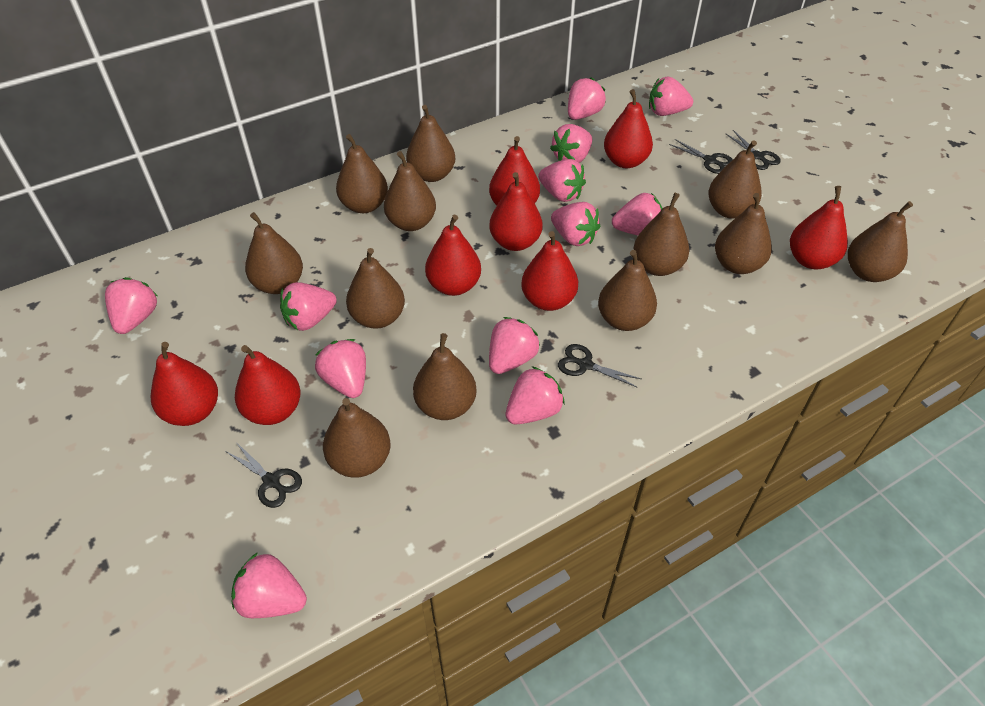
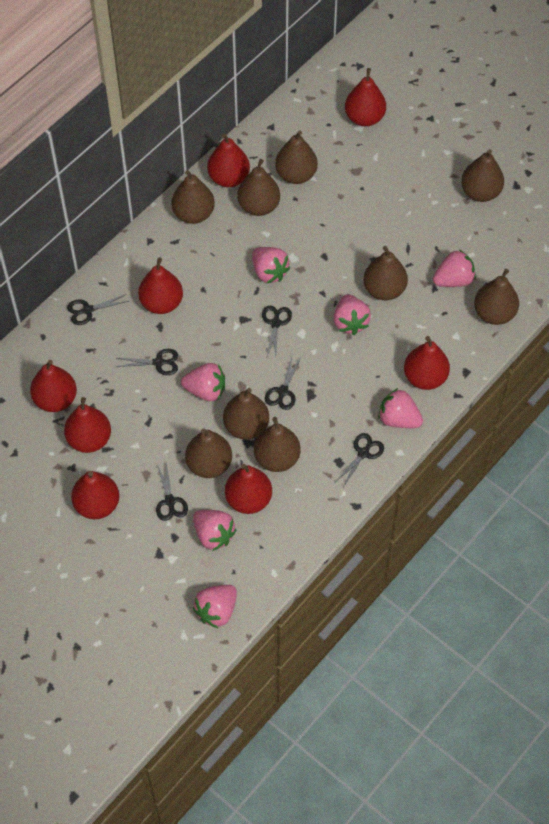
black scissors: [227,442,302,508] [558,344,641,388] [669,139,733,174] [725,130,781,170] = 4 -> [67,294,128,325] [116,349,178,375] [156,462,188,521] [262,306,292,358] [265,357,301,410] [335,433,384,487] = 6
brown pear: [245,212,303,294] [323,398,391,478] [336,134,388,213] [346,248,405,329] [384,151,436,231] [406,105,455,182] [413,333,477,420] [598,250,657,331] [633,193,689,276] [708,140,762,219] [715,193,772,274] [848,201,913,282] = 12 -> [172,170,215,224] [185,428,232,478] [223,388,269,439] [237,159,280,216] [254,417,301,472] [275,130,318,184] [363,246,408,300] [461,149,504,202] [474,269,519,325] = 9
pink strawberry: [105,277,157,334] [231,552,307,618] [280,282,337,331] [315,339,366,398] [489,317,540,374] [505,366,565,424] [538,159,586,202] [550,124,592,163] [551,202,600,246] [568,77,606,120] [612,193,663,235] [649,76,693,116] = 12 -> [181,363,225,401] [193,510,236,551] [193,585,237,629] [252,247,290,283] [334,294,371,335] [378,388,423,428] [433,249,476,287] = 7

